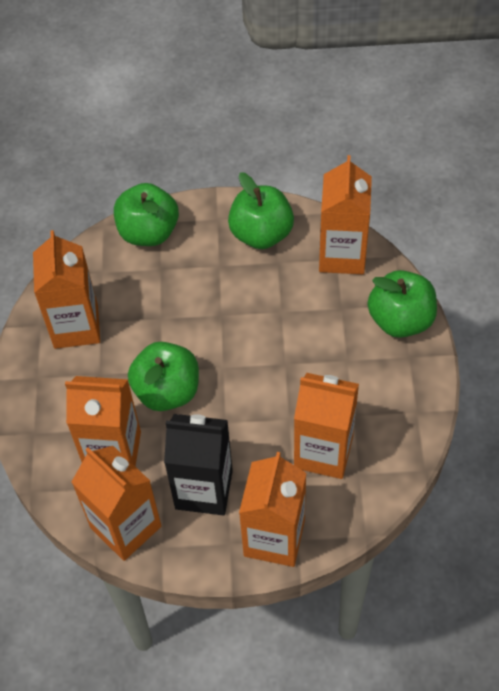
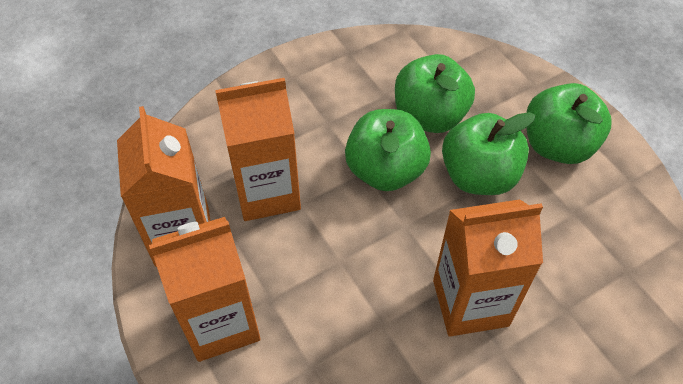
black carton: [164,414,233,516] = 1 -> none = 0
orange carton: [33,230,100,349] [65,376,141,466] [72,446,161,561] [239,452,306,567] [294,373,359,479] [319,155,372,274] = 6 -> [117,106,210,267] [149,217,261,362] [215,78,301,221] [433,199,543,337] = 4

